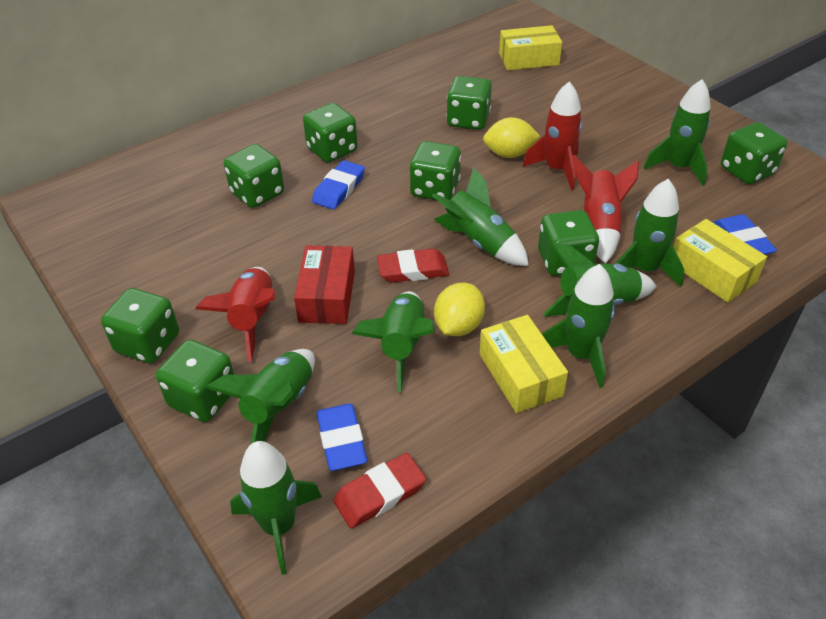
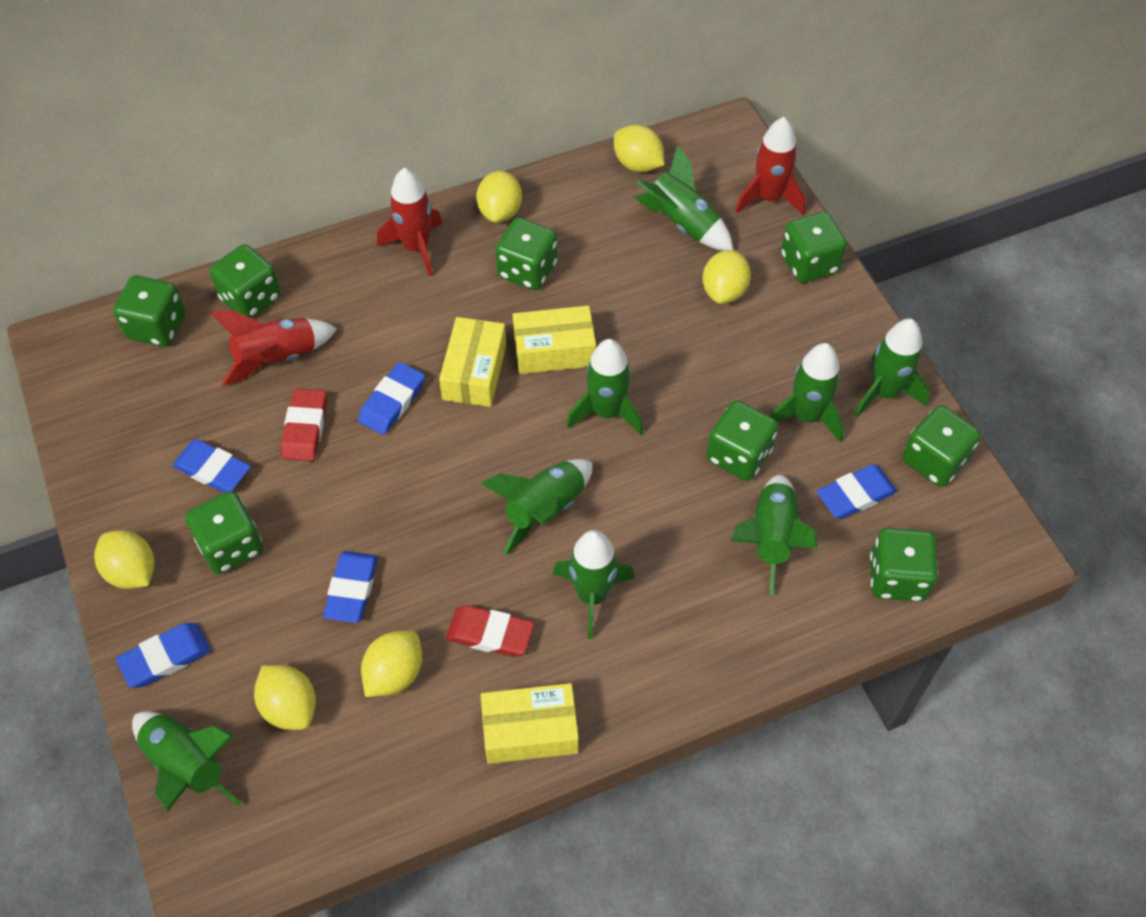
blue eraser: [312,160,365,210] [317,404,367,471] [713,214,777,255] = 3 -> [116,623,211,688] [172,439,251,493] [323,551,378,623] [358,362,425,435] [817,464,897,519] = 5
red box: [294,246,355,324] = 1 -> none = 0
yellow lemon: [434,283,485,336] [483,117,540,158] = 2 -> [94,530,155,589] [254,665,316,730] [361,631,422,697] [476,171,522,223] [614,125,664,172] [703,250,751,304] = 6

